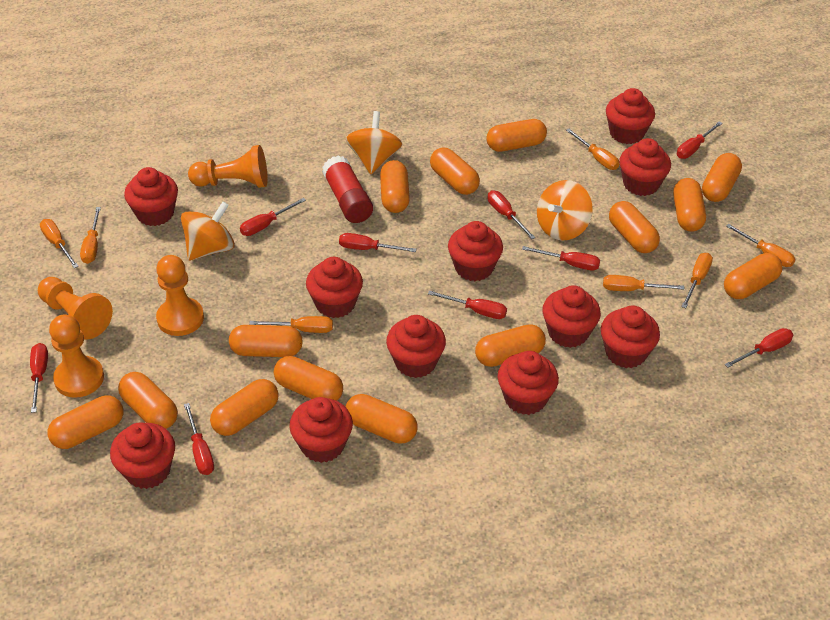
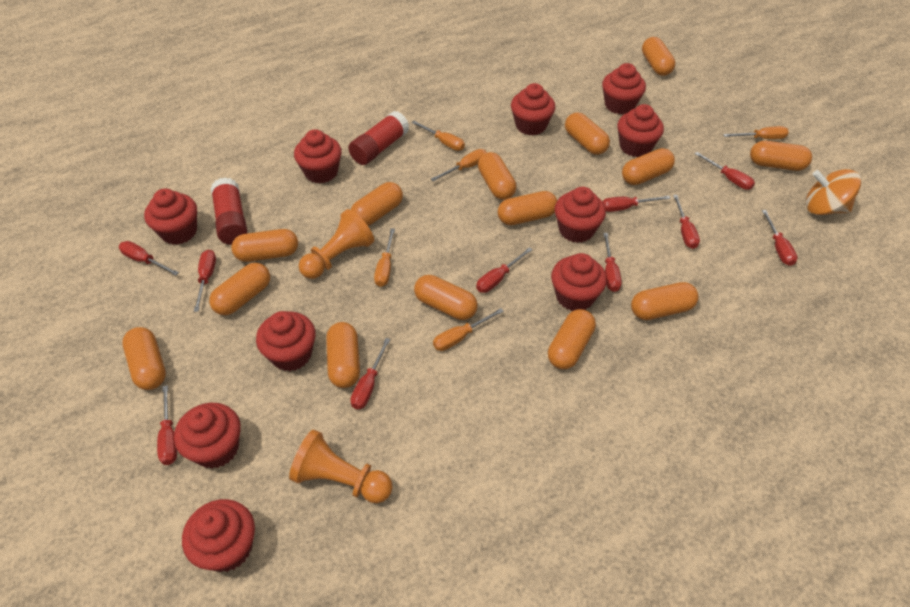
orange pawn: [38,277,113,340] [49,314,104,398] [156,255,204,336] [188,145,268,188] = 4 -> [289,430,393,503] [299,209,374,279] = 2
orange screwdriver: [40,219,79,268] [80,207,101,264] [249,316,333,333] [566,129,619,170] [603,275,685,291] [681,253,713,308] [726,224,796,267] = 7 -> [374,228,395,287] [412,121,465,151] [431,149,487,181] [433,308,504,351] [723,126,789,139] = 5
orange spinning top: [181,202,235,261] [346,111,402,174] [537,180,593,240] = 3 -> [806,169,861,215] = 1
red cupcake: [110,422,175,489] [124,167,178,226] [289,397,353,463] [306,257,363,318] [386,315,446,378] [448,221,503,281] [498,351,559,415] [542,285,601,348] [601,305,660,368] [606,88,655,144] [619,138,671,196] = 11 -> [144,189,197,245] [174,403,241,469] [182,499,255,572] [256,311,316,371] [294,129,342,183] [511,83,555,135] [551,253,607,311] [554,187,606,243] [602,63,646,115] [617,104,664,157] = 10
red glue stick: [322,155,373,223] = 1 -> [211,177,248,245] [348,111,409,165] = 2
red screwdriver: [30,343,48,413] [184,403,214,475] [240,198,306,236] [339,233,416,252] [428,290,507,319] [488,191,535,239] [522,246,600,270] [677,122,723,159] [725,328,793,368] = 9 -> [119,241,179,275] [157,385,177,465] [194,250,216,312] [351,338,390,409] [476,247,532,293] [602,196,671,212] [603,233,622,292] [673,195,700,249] [695,152,755,190] [762,210,798,266] = 10

